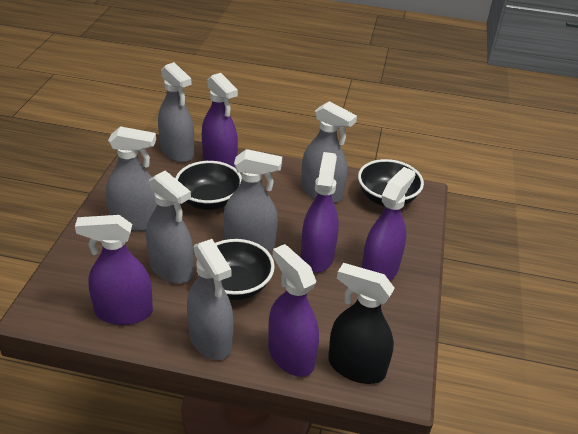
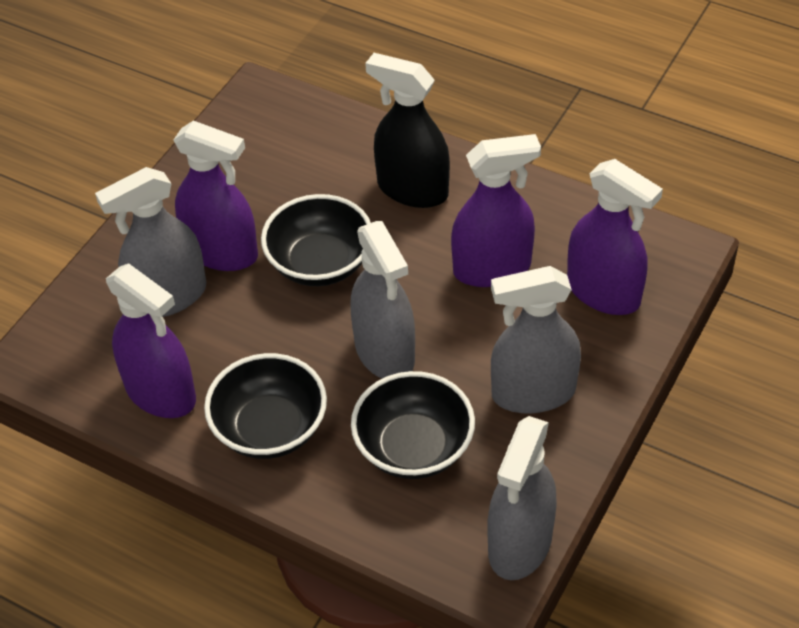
grey spray bottle: [106,126,157,231] [146,170,193,284] [158,62,194,162] [187,239,234,360] [223,149,282,252] [301,101,357,203] = 6 -> [95,167,206,317] [350,221,415,379] [487,416,557,580] [491,266,581,414] = 4
purple spray bottle: [75,215,153,325] [202,73,238,168] [268,244,319,377] [301,152,339,273] [362,167,416,281] = 5 -> [106,263,196,418] [173,120,258,271] [451,134,541,287] [567,159,663,315] = 4

